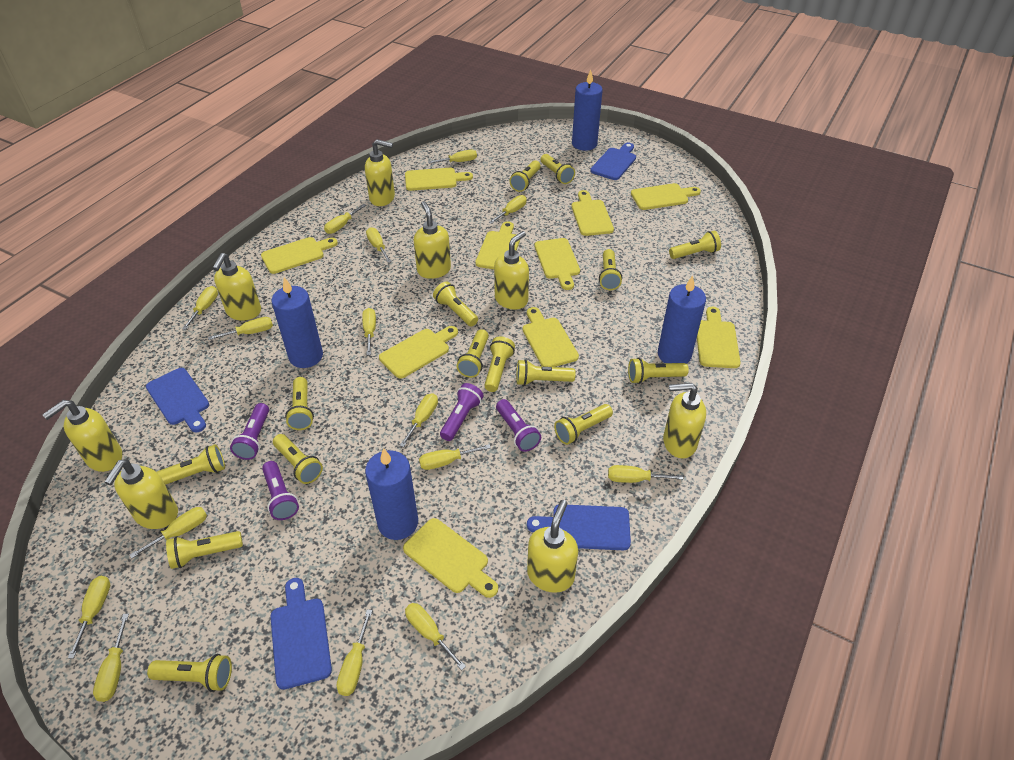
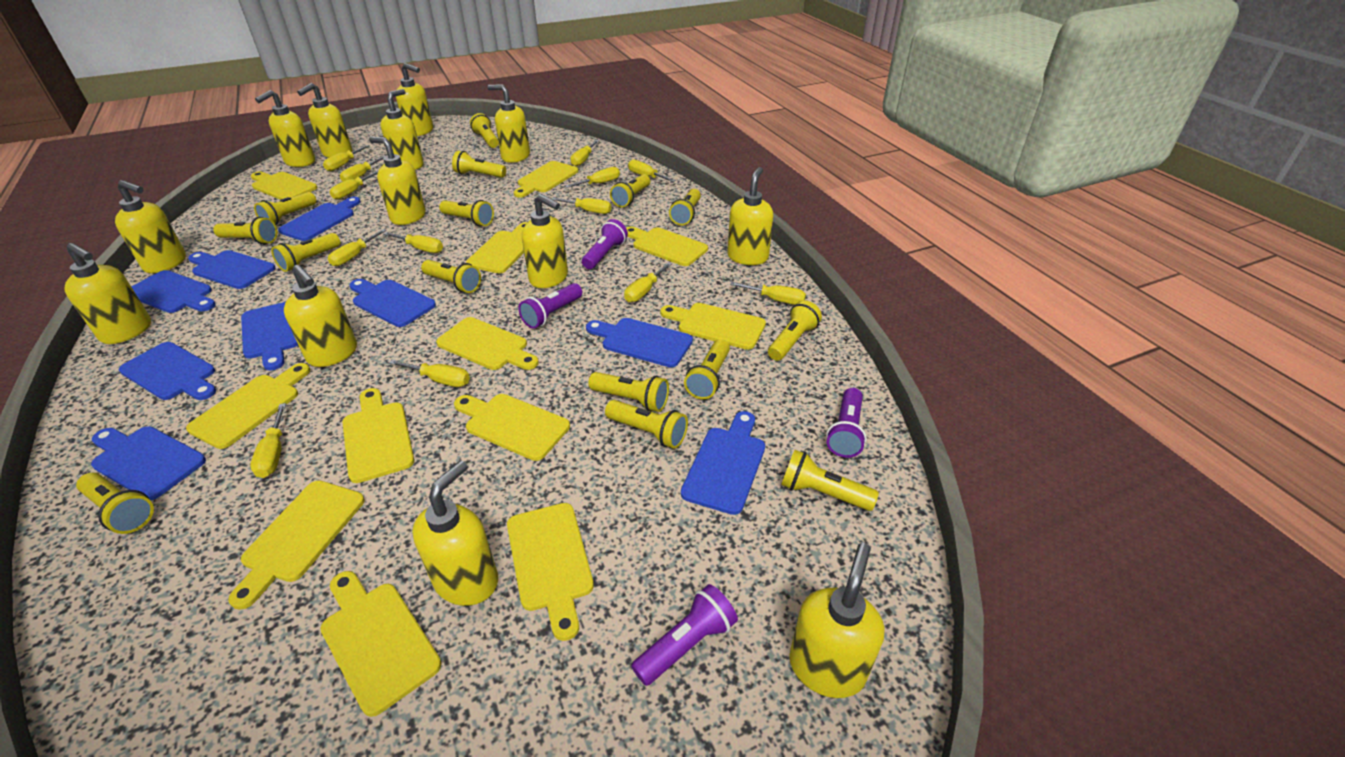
blue candle: [272,277,323,368] [365,448,418,540] [572,70,603,151] [658,275,706,364] = 4 -> none = 0
blue cutting board: [146,368,209,432] [270,578,332,690] [527,505,631,550] [590,143,636,180] = 4 -> [91,426,206,500] [119,342,216,400] [131,270,216,313] [188,250,275,289] [241,302,298,371] [278,197,361,241] [349,279,436,327] [586,318,693,367] [681,411,765,515] = 9
yellow cutting board: [261,237,338,274] [379,326,458,379] [403,518,498,598] [405,168,473,191] [475,221,520,269] [523,307,579,367] [535,238,580,290] [571,190,614,236] [631,183,701,210] [697,307,741,368] = 10 -> [186,363,310,449] [228,480,365,610] [251,171,317,200] [320,571,441,717] [342,388,414,483] [436,317,539,370] [454,394,570,461] [466,222,528,273] [507,503,594,641] [514,161,578,198] [626,227,708,266] [660,303,766,350] = 12
yellow screwdriver: [68,576,110,659] [93,613,129,702] [130,507,207,559] [182,286,218,330] [208,317,273,340] [324,204,366,234] [337,609,373,696] [362,308,376,355] [366,227,392,263] [400,393,438,447] [405,603,466,671] [419,444,491,470] [428,150,477,164] [489,195,527,224] [608,465,683,483] = 15 -> [250,403,286,478] [323,145,370,171] [328,229,386,266] [330,170,379,199] [340,156,385,182] [383,232,443,253] [389,359,470,387] [552,197,611,214] [565,167,620,188] [571,140,599,166] [624,262,672,302] [628,160,676,182] [730,282,806,305] = 13
yellow soap dispenser: [42,400,122,472] [105,459,178,529] [213,253,261,321] [365,139,395,206] [414,201,451,279] [494,231,529,309] [527,500,578,593] [663,383,706,458] = 8 -> [64,243,151,344] [115,180,186,273] [255,90,315,167] [284,265,357,367] [297,83,352,158] [369,137,426,225] [380,89,424,170] [396,63,433,136] [413,461,498,606] [488,84,530,163] [522,194,568,288] [727,167,773,265] [789,543,884,698] = 13

